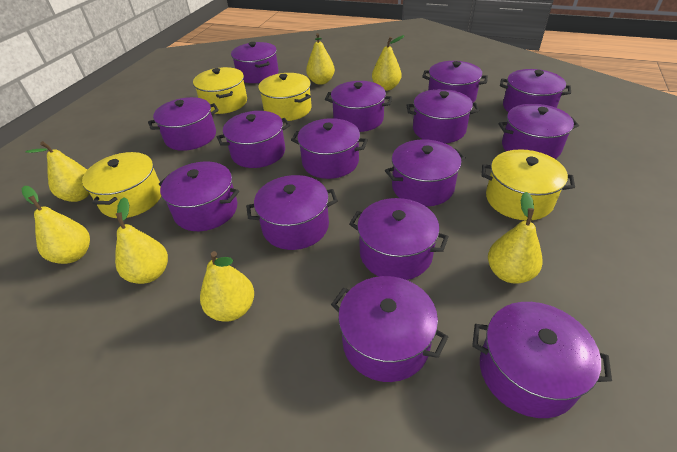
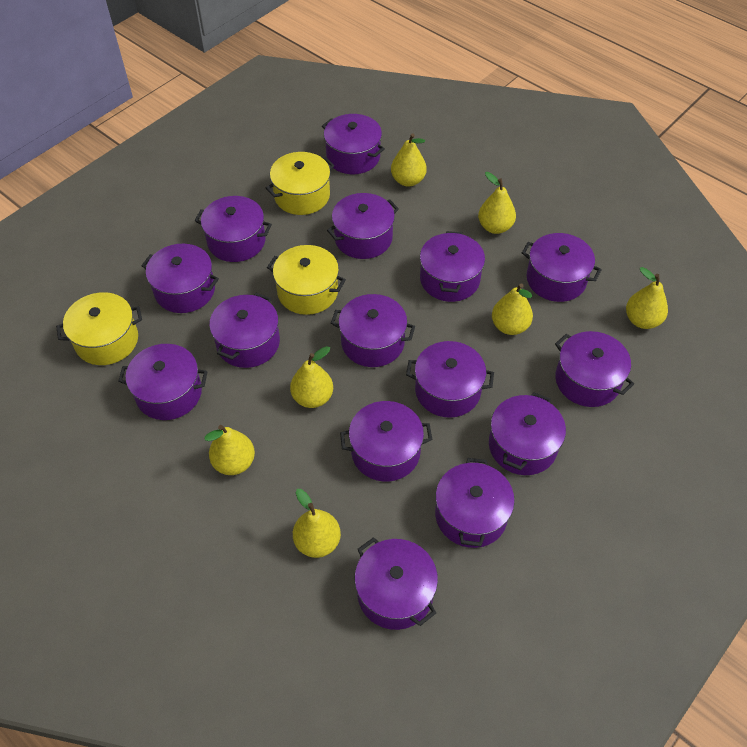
yellow pot: [82,152,161,218] [193,67,247,114] [258,73,312,121] [482,149,575,221] = 4 -> [56,292,142,365] [266,152,334,215] [267,245,346,315] = 3

